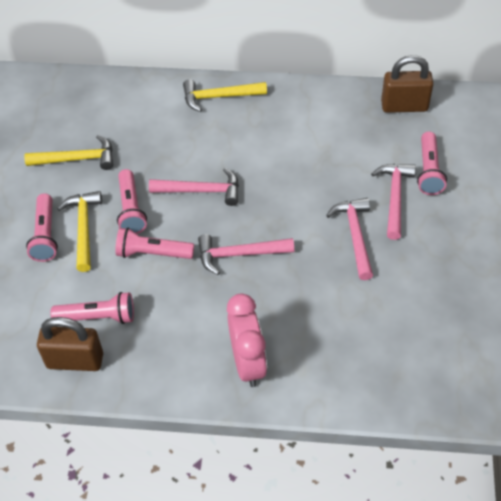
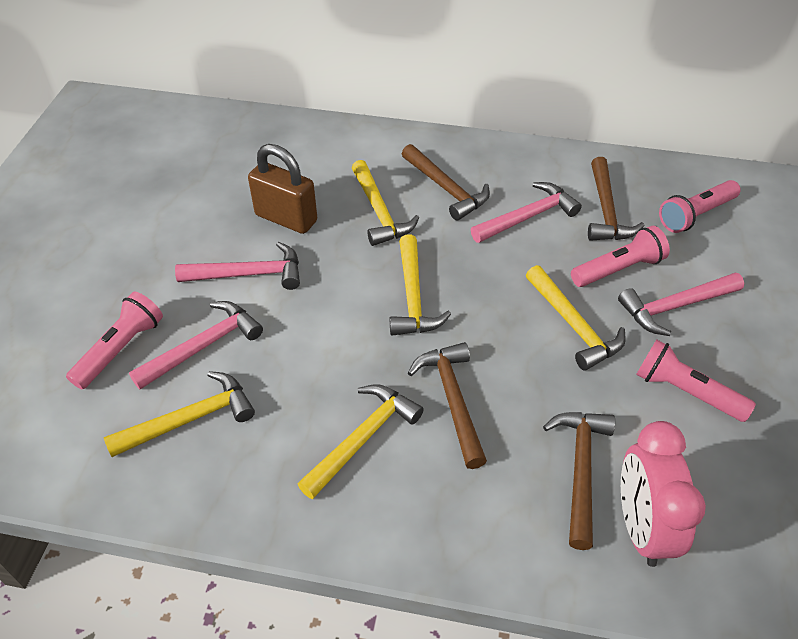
brown hammer: none = 0 -> [402,144,490,221] [408,342,487,469] [543,412,615,550] [588,157,644,241] = 4
brown padlock: [37,317,103,371] [381,55,434,113] = 2 -> [248,144,317,234] = 1
pink flashlight: [26,193,58,262] [50,292,134,324] [115,228,194,259] [117,169,147,234] [417,132,447,195] = 5 -> [66,292,163,389] [571,226,670,287] [636,339,756,422] [659,180,741,233] = 4
yellow hammer: [24,135,113,170] [57,191,102,272] [183,79,267,112] = 3 -> [104,371,255,457] [297,384,424,499] [352,160,419,246] [390,234,451,336] [526,265,626,370] = 5

